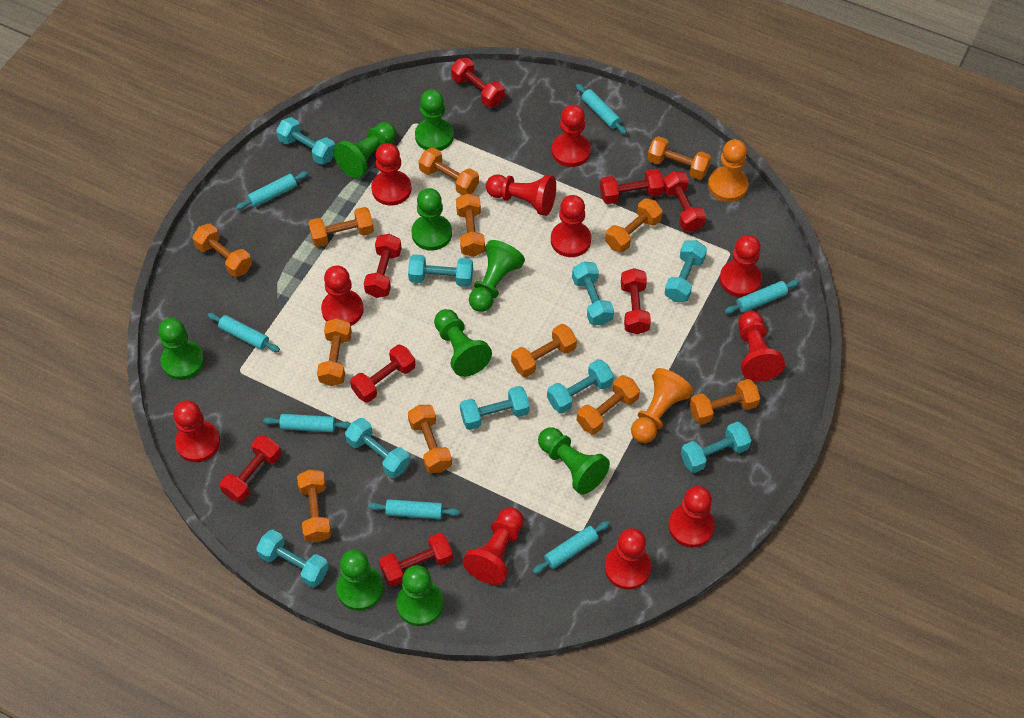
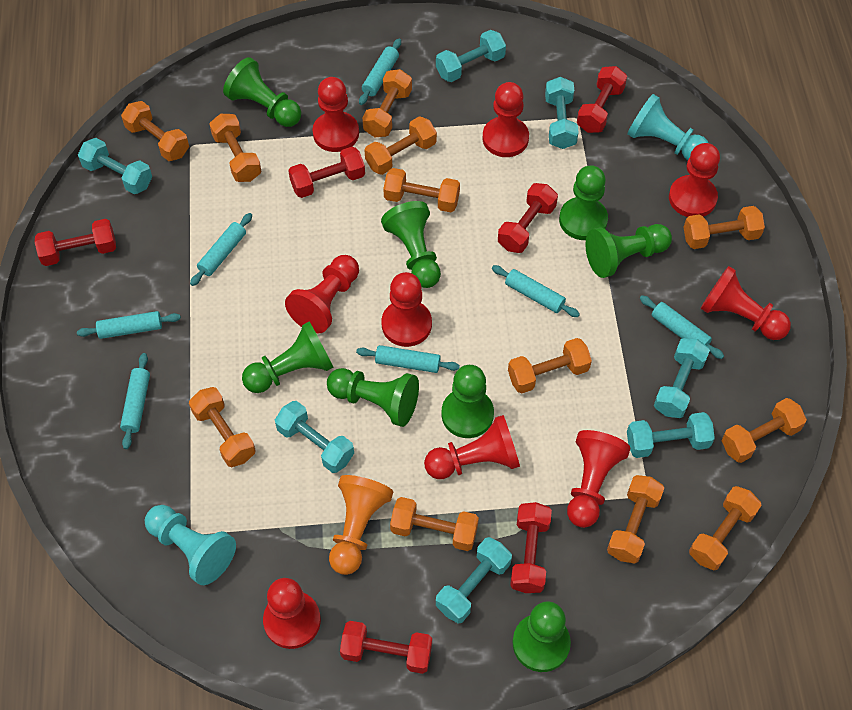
green pawn: [158,318,204,380] [334,122,396,178] [336,550,383,611] [396,565,443,626] [411,188,452,251] [415,89,454,151] [434,309,492,377] [469,240,525,312] [538,427,610,495] = 9 -> [223,57,301,127] [242,321,333,393] [327,368,419,427] [381,201,441,288] [441,365,494,438] [513,601,571,672] [559,165,608,240] [585,224,672,278] = 8
orange pawn: [631,368,693,443] [708,139,748,202] = 2 -> [329,475,393,575] = 1
red dumbbell: [220,435,281,503] [350,345,416,403] [364,234,402,298] [379,532,453,587] [451,58,505,107] [600,169,664,204] [621,268,651,334] [663,171,706,232] = 8 -> [35,219,116,266] [288,147,365,198] [340,621,432,674] [498,183,558,253] [510,502,552,593] [577,66,627,133] = 6
red pawn: [173,400,220,462] [321,266,364,326] [371,143,411,206] [463,507,524,585] [486,174,556,216] [551,195,591,257] [552,105,591,167] [605,528,651,590] [668,486,715,548] [720,235,762,297] [738,311,785,382] = 11 -> [263,578,321,649] [285,255,359,333] [312,77,359,152] [381,272,432,347] [424,415,520,479] [483,82,529,157] [567,430,631,528] [669,143,720,217] [701,266,791,340] = 9
turquoise dumbbell: [256,530,329,587] [276,117,335,165] [345,418,410,478] [408,254,473,287] [460,386,530,430] [547,359,614,413] [572,261,614,325] [664,240,707,302] [681,422,752,473] = 9 -> [78,138,152,194] [275,401,354,473] [436,30,506,82] [436,537,512,624] [545,77,579,149] [627,412,715,458] [654,338,710,418] = 7
turquoise pawn: none = 0 -> [145,505,236,585] [627,94,708,160] = 2

